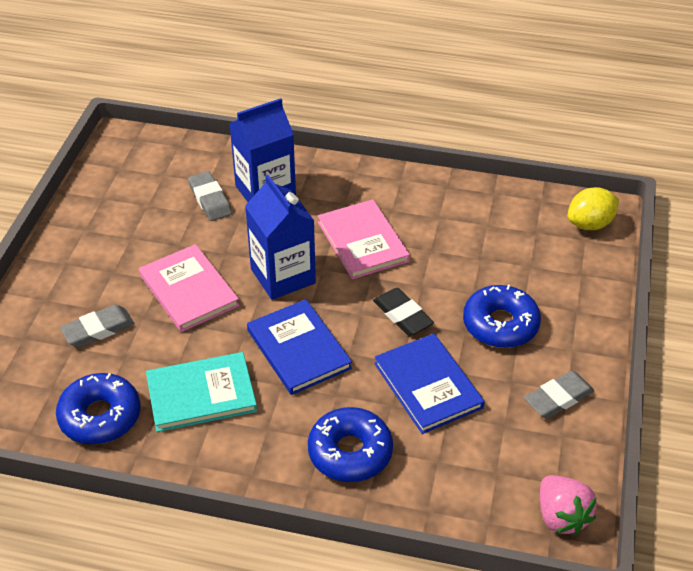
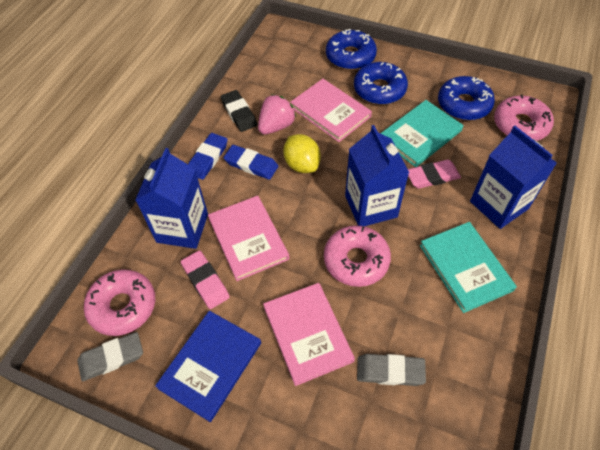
blue book: [247,299,352,395] [374,333,485,434] = 2 -> [155,311,261,422] = 1
blue carton: [229,98,296,202] [245,175,316,300] = 2 -> [135,148,208,249] [345,125,409,226] [470,126,557,229] = 3
blue eraser: none = 0 -> [188,133,227,180] [224,145,278,180] = 2
grey eraser: [60,305,134,347] [188,171,232,221] [524,371,595,418] = 3 -> [77,332,143,381] [357,354,426,386] = 2
pink book: [139,244,239,332] [318,199,410,279] = 2 -> [208,196,290,281] [263,283,355,386] [290,79,372,142] = 3
pink donut: none = 0 -> [84,269,155,336] [324,225,391,287] [494,95,554,141] = 3
pink eraser: none = 0 -> [181,250,230,309] [408,160,461,189] = 2
turquoise book: [146,352,257,432] = 1 -> [380,100,463,167] [420,222,517,313] = 2

